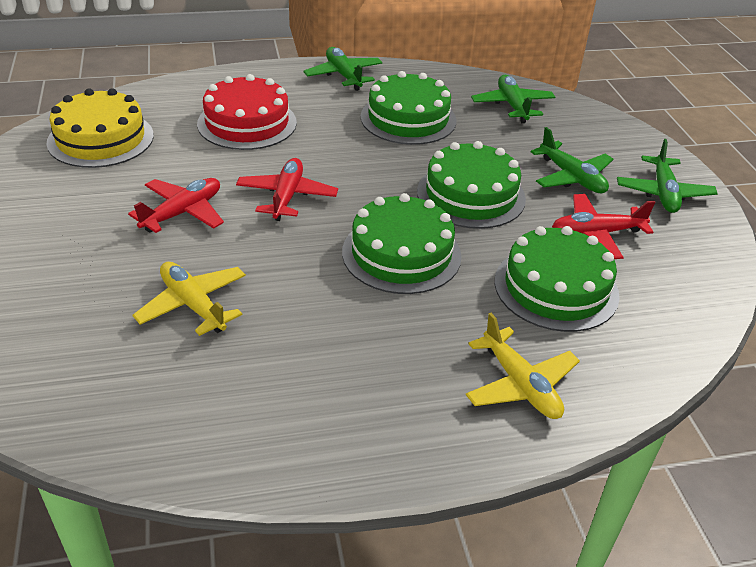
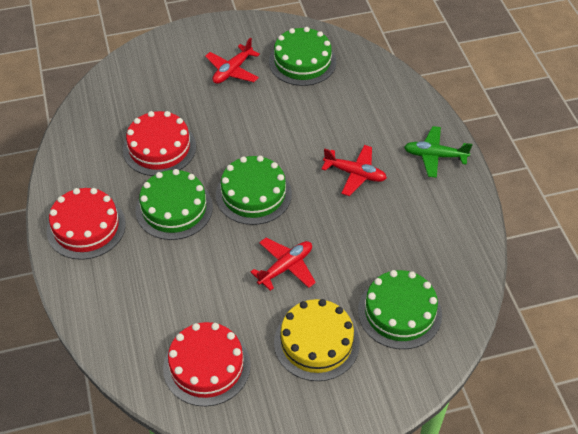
green plane: [303,47,383,91] [471,75,555,123] [531,127,613,193] [617,139,718,213] = 4 -> [404,126,472,178] = 1
red cake: [197,74,297,150] = 1 -> [47,188,126,260] [123,111,196,176] [163,322,251,406] = 3
yellow plane: [132,262,246,336] [466,313,580,419] = 2 -> none = 0

